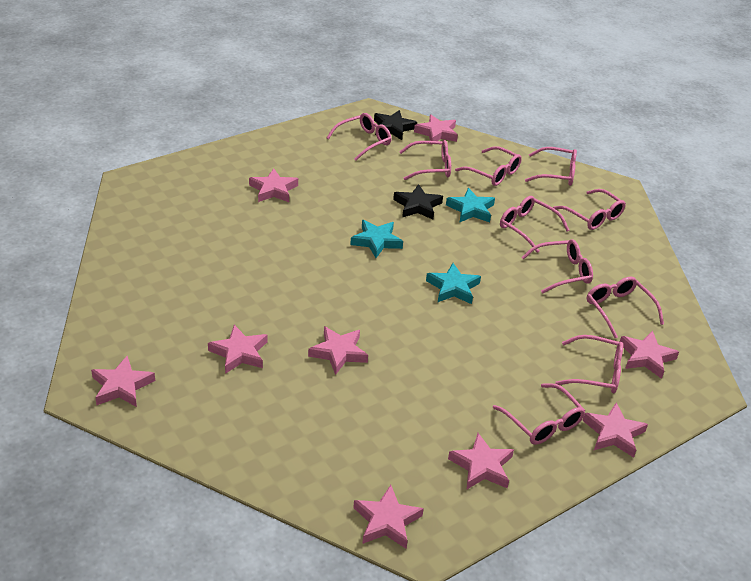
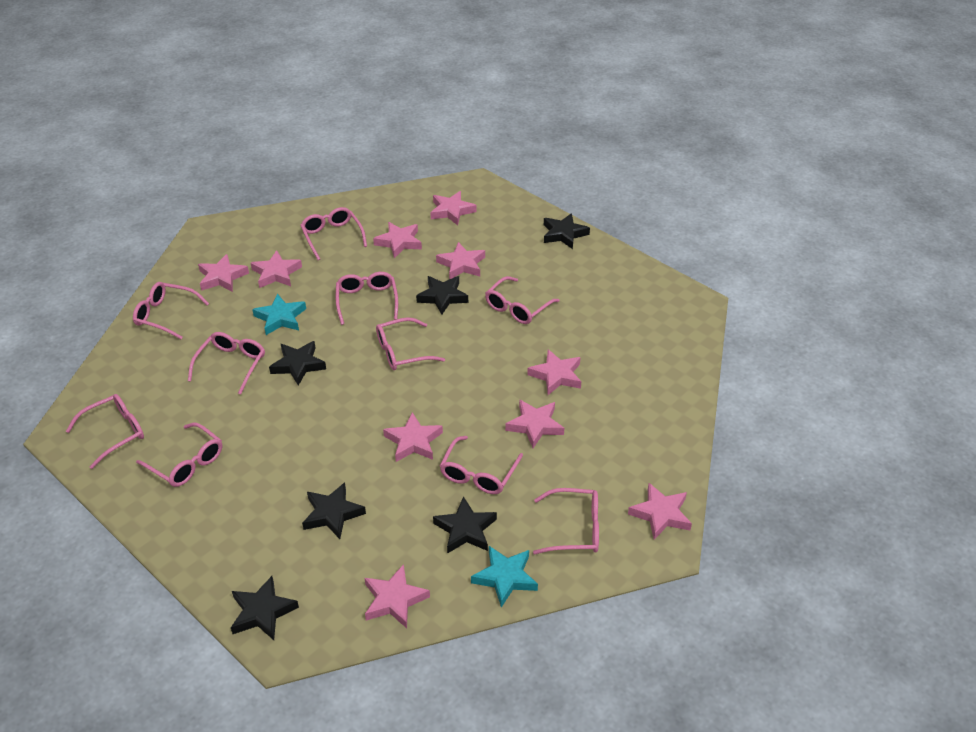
black star: [374,110,417,140] [393,184,443,219] = 2 -> [231,576,299,640] [269,341,326,386] [302,482,366,539] [416,276,468,315] [433,496,497,554] [544,213,590,249] = 6
pink star: [91,356,155,407] [208,325,267,374] [249,169,298,202] [308,326,368,375] [353,485,424,549] [414,114,458,145] [448,433,514,490] [582,403,648,458] [620,331,679,379] = 9 -> [198,254,249,292] [251,250,302,288] [365,564,430,628] [373,222,422,258] [383,412,443,462] [430,191,476,225] [436,242,485,279] [505,399,564,448] [527,349,581,395] [628,483,692,540] = 10
turquoise star: [350,220,403,258] [426,263,481,304] [446,188,495,223] = 3 -> [252,294,306,335] [471,546,538,607] = 2

